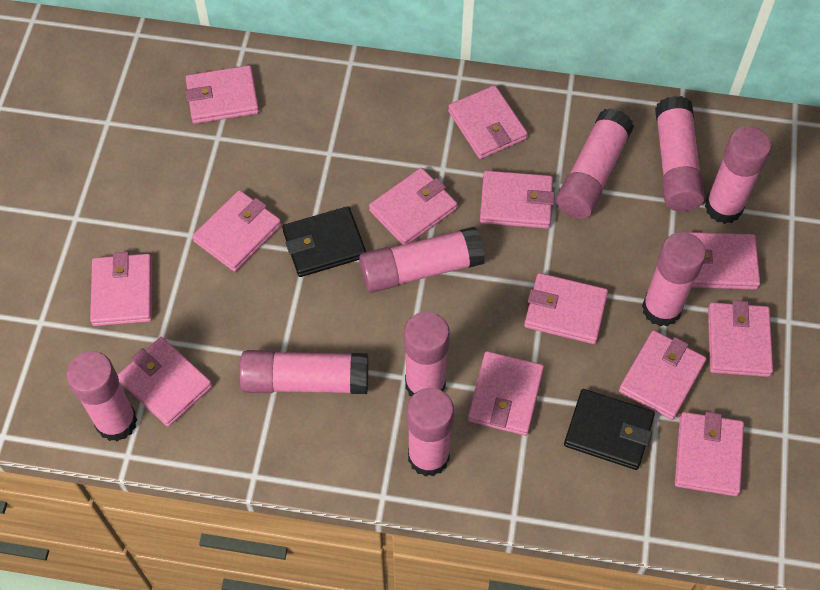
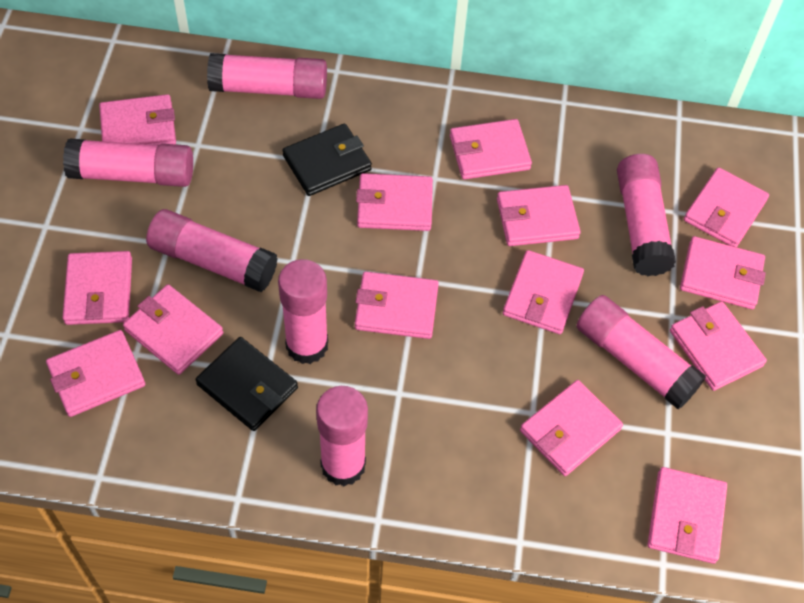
pink glue stick: [66,351,137,441] [239,350,368,394] [359,226,485,293] [404,312,450,397] [407,388,454,477] [556,108,634,219] [642,232,706,327] [655,96,705,211] [705,126,771,224] = 9 -> [63,138,193,187] [146,209,278,292] [207,53,327,99] [278,259,328,364] [316,386,368,487] [576,295,706,410] [617,154,676,276] = 7
pink wallet: [90,252,152,326] [118,337,212,427] [185,65,259,124] [192,190,282,272] [369,168,457,245] [448,85,528,159] [468,351,544,436] [480,170,555,229] [524,273,608,344] [619,330,707,420] [675,412,744,496] [686,232,760,290] [708,300,773,377] = 13 -> [46,330,145,417] [62,251,132,325] [99,94,176,145] [123,284,223,375] [355,271,439,339] [356,173,433,231] [450,119,532,180] [497,185,581,246] [503,250,584,334] [520,380,623,476] [648,467,727,564] [670,301,767,391] [680,236,766,309] [684,167,769,247] = 14

